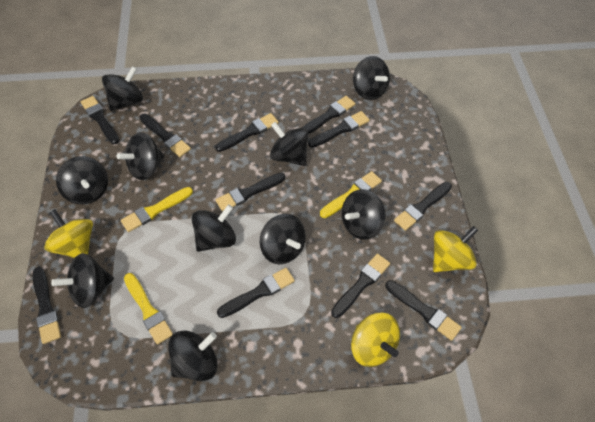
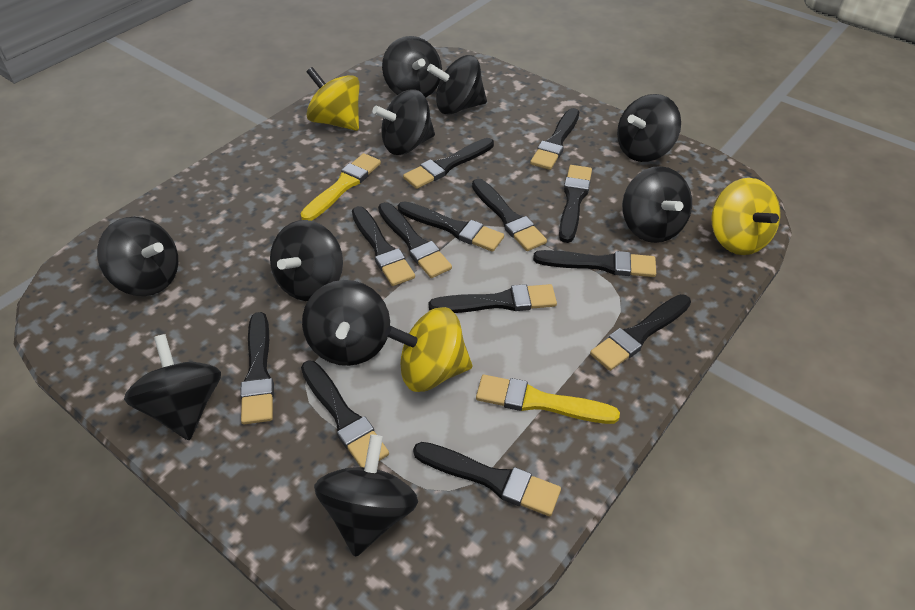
black brush: [32,267,61,344] [81,96,119,144] [139,114,191,157] [215,113,279,152] [216,173,286,212] [217,268,295,318] [302,96,355,134] [308,111,370,148] [331,254,390,318] [385,280,462,341] [394,182,452,231] = 11 -> [240,312,274,424] [301,360,389,468] [352,206,415,286] [378,202,452,278] [398,201,504,252] [403,138,494,189] [413,442,561,516] [428,284,557,313] [472,179,547,251] [530,108,579,170] [533,250,656,277] [559,165,592,243] [590,294,691,371] = 13
yellow brush: [121,187,193,232] [124,273,173,345] [320,171,382,218] = 3 -> [300,153,381,221] [476,375,620,424] = 2

